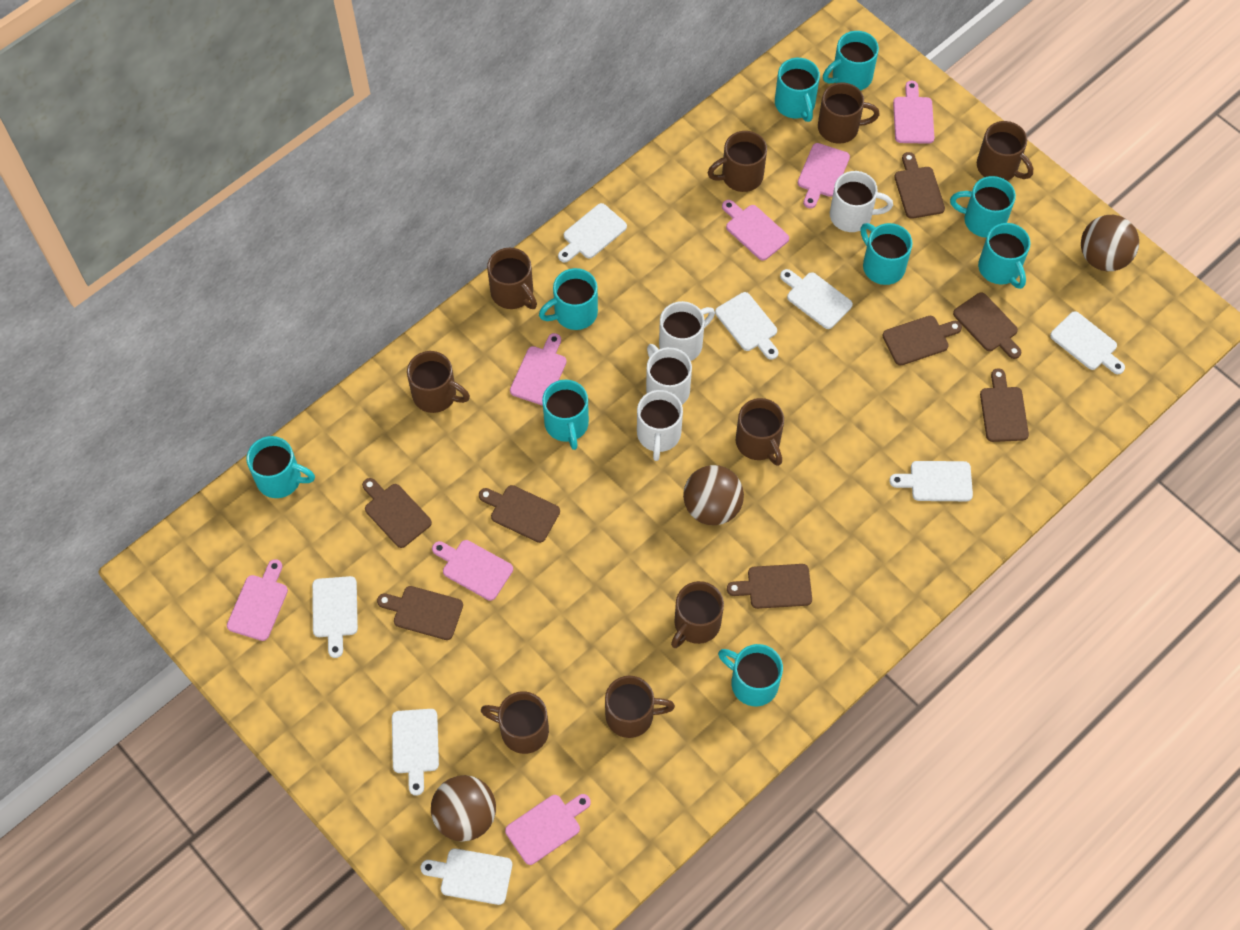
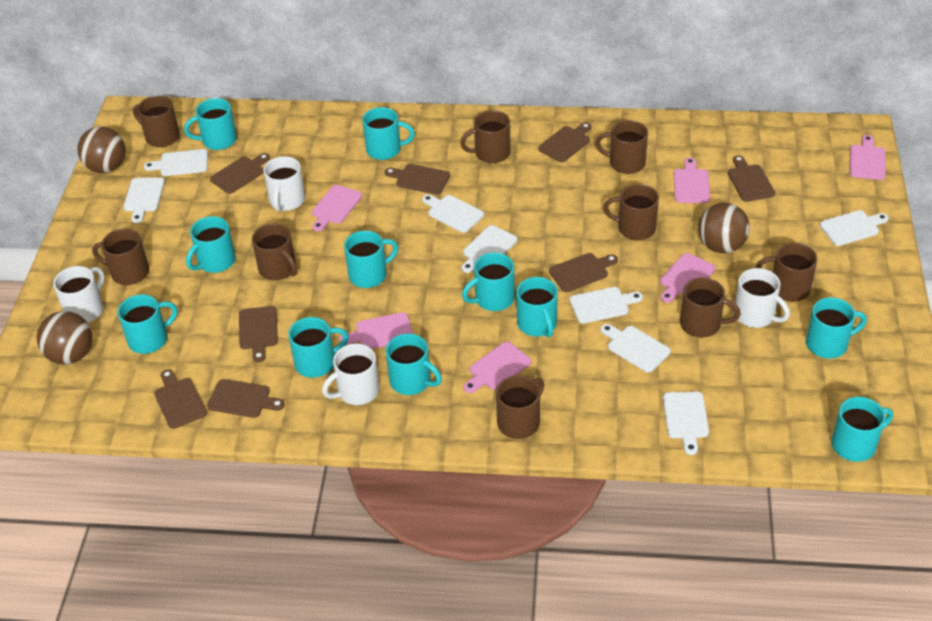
pink cutting board: [227,559,288,641] [432,540,513,601] [505,794,591,865] [510,333,567,406] [722,200,789,261] [798,143,850,209] [893,81,934,144] = 7 -> [312,185,362,231] [339,312,413,349] [463,342,531,393] [660,253,715,303] [674,158,710,203] [850,135,886,180] = 6
turquoise mug: [247,436,315,498] [539,268,598,330] [542,380,589,450] [718,644,783,706] [775,58,820,122] [823,31,879,91] [861,223,912,285] [950,176,1016,238] [978,223,1031,289] = 9 -> [118,294,177,354] [184,98,237,150] [186,216,236,273] [288,317,349,378] [344,231,398,288] [362,107,415,160] [386,334,442,395] [462,253,515,311] [516,277,558,338] [806,297,867,359] [831,397,893,462] = 11

